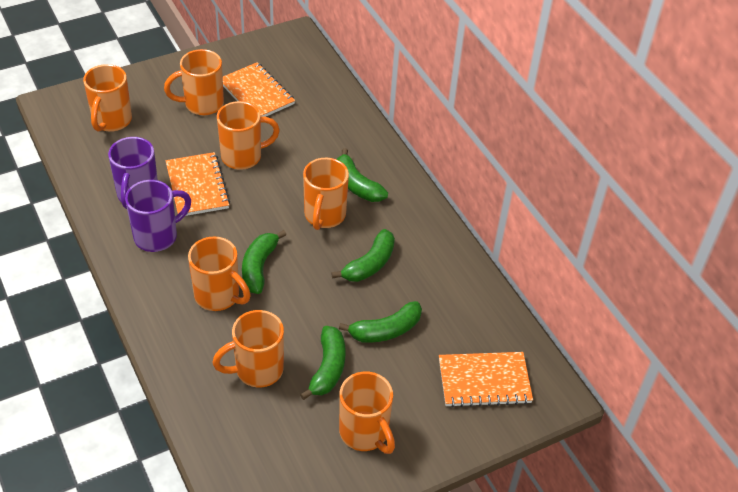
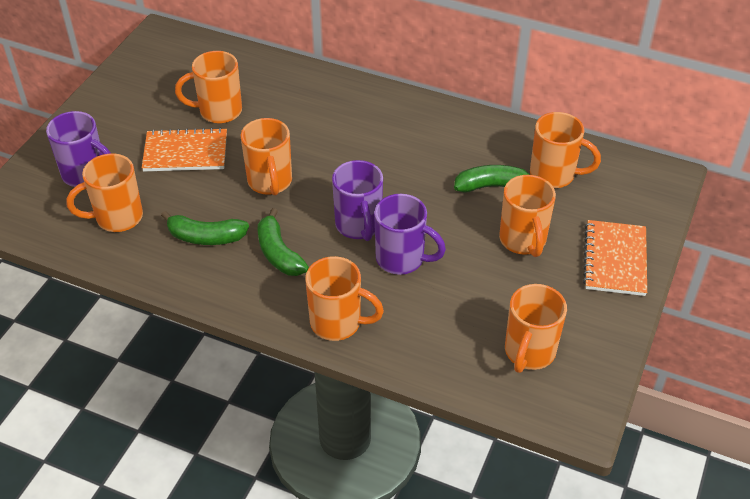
green banana: [242,230,286,294] [300,326,346,400] [331,229,395,282] [337,148,388,202] [339,301,422,343] = 5 -> [161,211,249,245] [258,208,309,276] [454,165,530,193] = 3
orange notebook: [166,152,230,216] [223,62,295,117] [439,352,533,407] = 3 -> [142,128,227,172] [583,220,647,296] = 2
purple mug: [108,137,158,209] [125,180,191,252] = 2 -> [46,111,112,187] [332,160,383,241] [374,194,446,275] = 3

